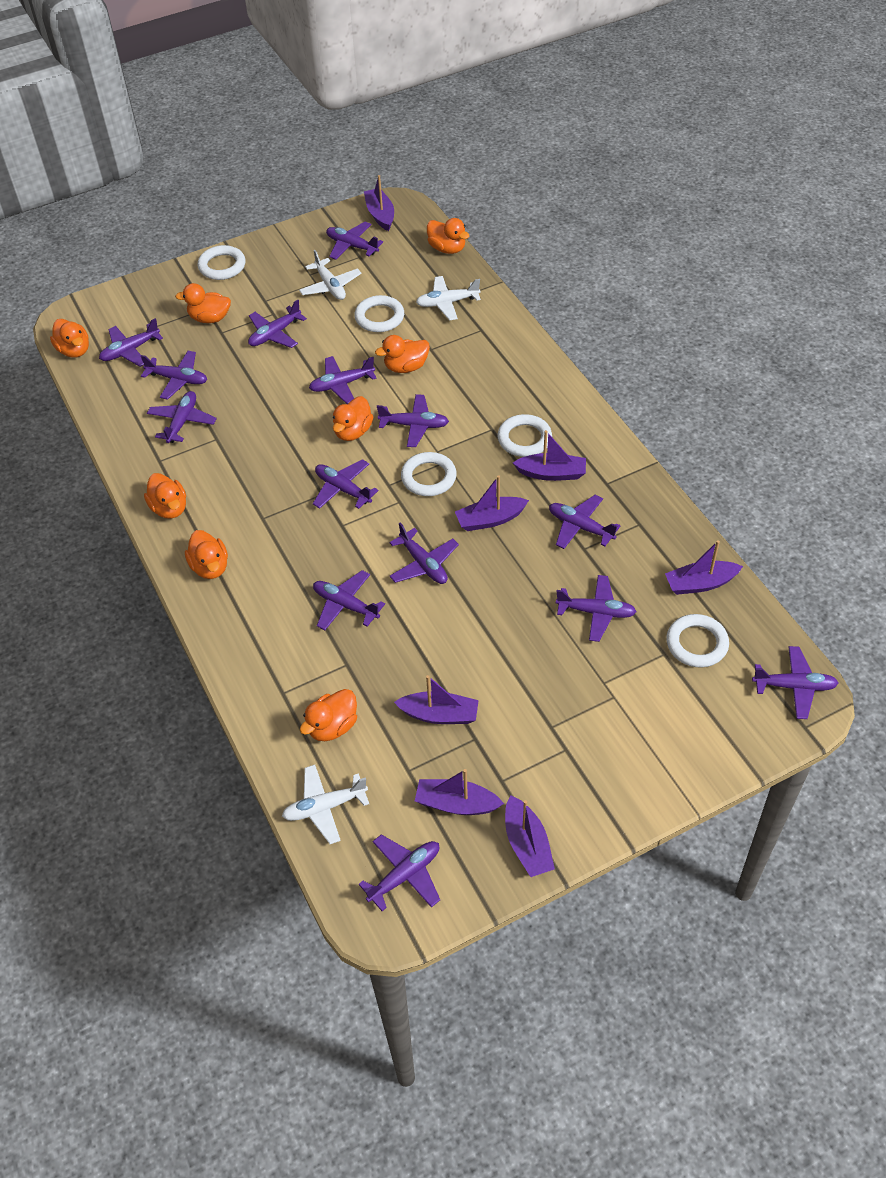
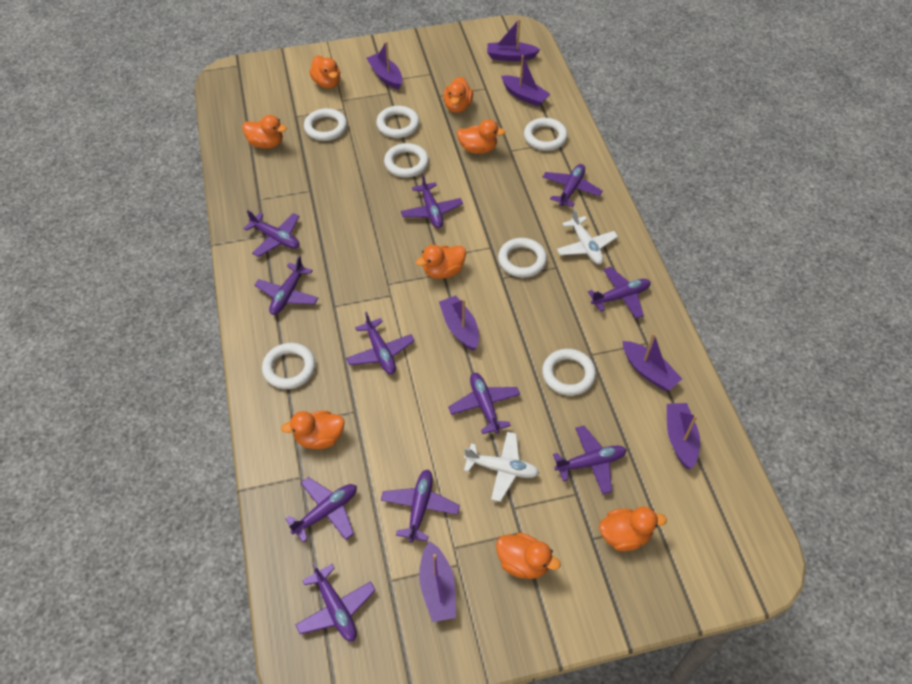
purple plane: [99,318,163,367] [141,351,207,400] [147,391,217,443] [248,300,307,348] [309,356,377,404] [313,459,379,509] [313,570,385,630] [326,222,383,260] [358,834,440,911] [377,394,449,447] [389,523,459,584] [549,495,621,549] [556,575,637,642] [752,646,838,719] = 14 -> [243,210,300,257] [254,255,318,315] [285,477,357,543] [295,563,376,641] [346,312,415,374] [381,470,460,542] [401,174,463,228] [448,373,520,434] [543,164,602,207] [553,426,626,494] [588,267,651,319] = 11
white plane: [282,765,369,844] [299,250,361,300] [416,276,481,321] = 3 -> [464,432,539,502] [557,209,618,264] = 2
white ring: [198,245,245,280] [355,295,404,332] [401,452,457,496] [498,414,552,457] [666,614,729,668] = 5 -> [262,343,316,389] [304,108,347,141] [376,106,420,138] [384,143,429,177] [498,238,547,278] [524,118,568,151] [542,349,596,396] = 7

